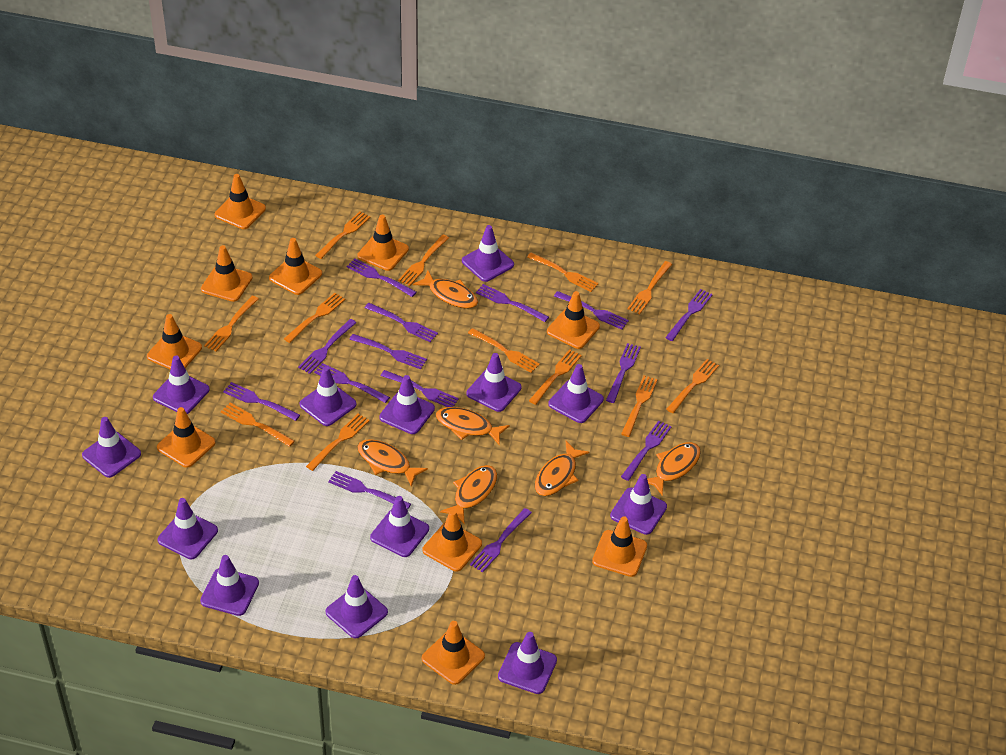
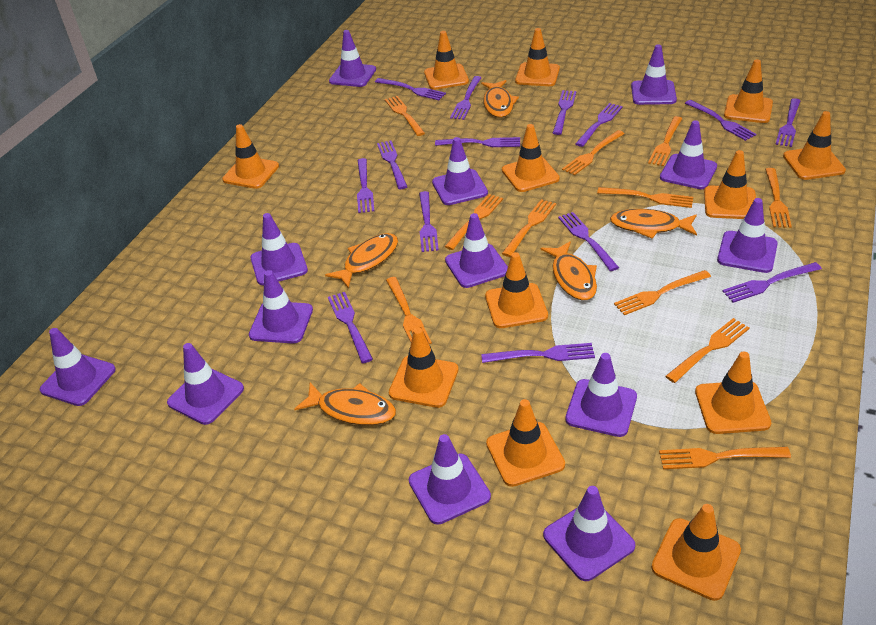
orange fish: [357,439,428,487] [413,270,478,309] [436,407,510,445] [440,465,497,523] [535,441,589,496] [647,442,701,495] = 6 -> [295,383,396,425] [325,233,398,289] [481,80,519,118] [541,241,597,300] [610,209,697,239] = 5
orange fork: [204,296,259,352] [221,403,295,447] [284,293,345,343] [306,414,370,471] [315,211,371,259] [398,235,449,286] [468,328,540,373] [527,253,599,292] [529,349,582,405] [621,376,658,437] [627,261,672,314] [666,359,719,413] = 12 -> [385,96,425,136] [386,277,432,344] [444,194,503,250] [502,199,556,257] [562,130,625,175] [597,187,693,208] [614,270,711,315] [648,116,682,166] [659,447,791,469] [665,318,750,383] [765,168,792,228] = 11
orange traffic cone: [147,314,202,369] [157,407,215,468] [201,245,253,302] [215,174,266,229] [269,238,322,295] [357,215,409,271] [422,621,485,685] [423,510,482,572] [547,291,600,349] [592,516,647,577] = 10 -> [222,124,279,189] [389,328,458,408] [424,31,469,90] [485,252,548,328] [486,399,565,487] [502,124,560,192] [515,28,560,86] [651,504,741,601] [695,352,771,434] [704,150,756,219] [724,59,773,123] [783,111,846,180] = 12

